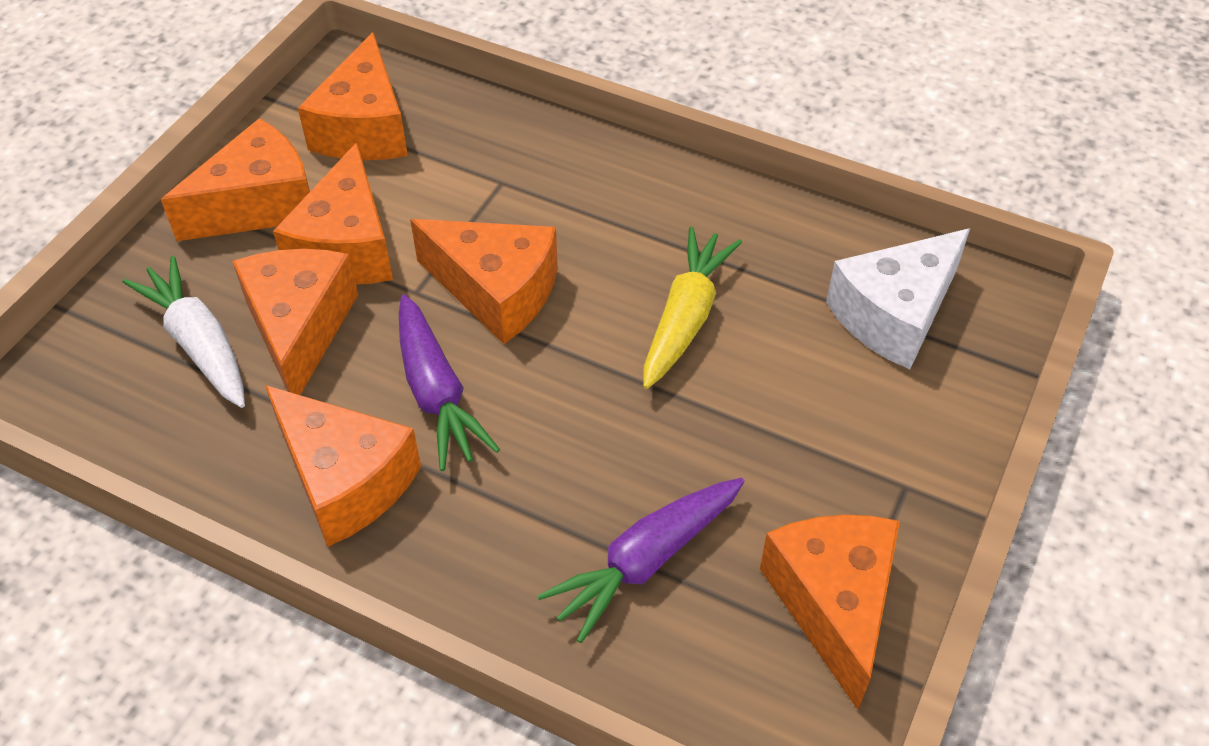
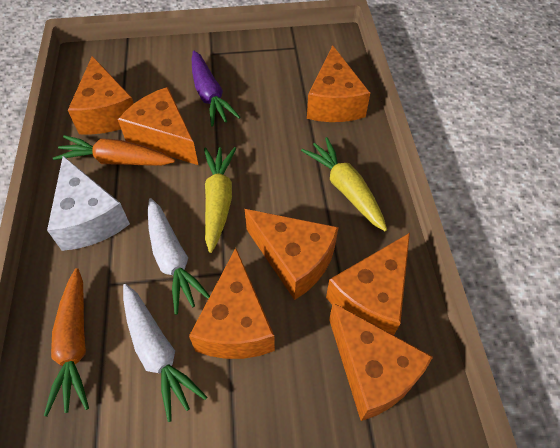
orange carrot: none = 0 -> [44,268,89,417] [53,135,175,166] = 2
purple carrot: [399,294,500,471] [537,478,745,643] = 2 -> [192,51,240,127] = 1
white carrot: [122,256,245,408] = 1 -> [123,284,207,422] [148,198,210,315] = 2
yellow carrot: [643,227,742,389] = 1 -> [204,147,236,253] [301,137,387,231] = 2

